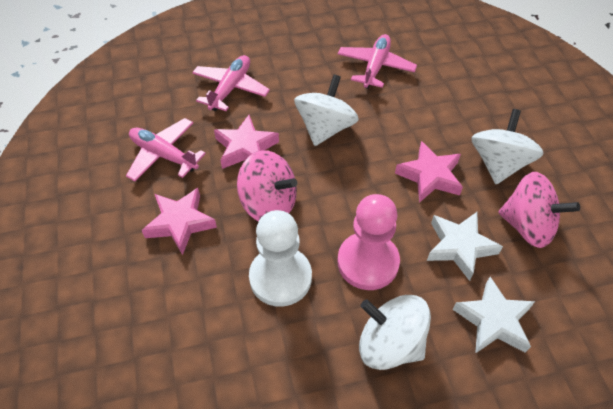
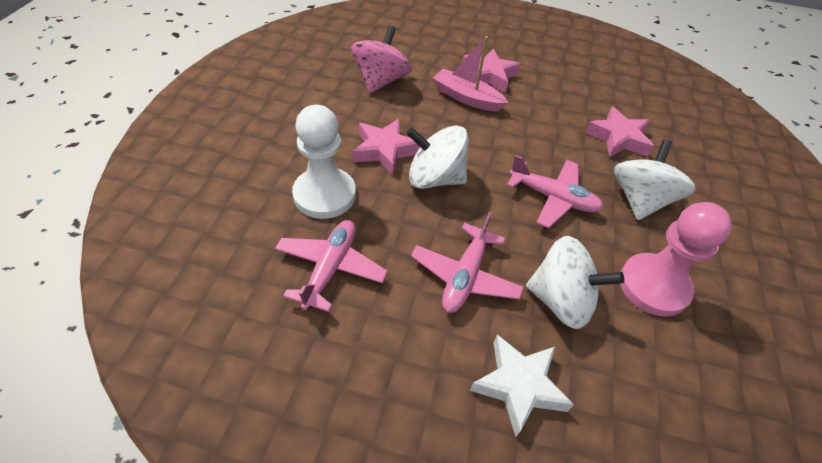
pink boat: none = 0 -> [433,36,508,112] = 1
pink spinning top: [237,150,297,221] [498,172,580,248] = 2 -> [351,25,412,93] = 1
white star: [427,212,503,281] [453,277,535,354] = 2 -> [470,334,574,437] = 1

